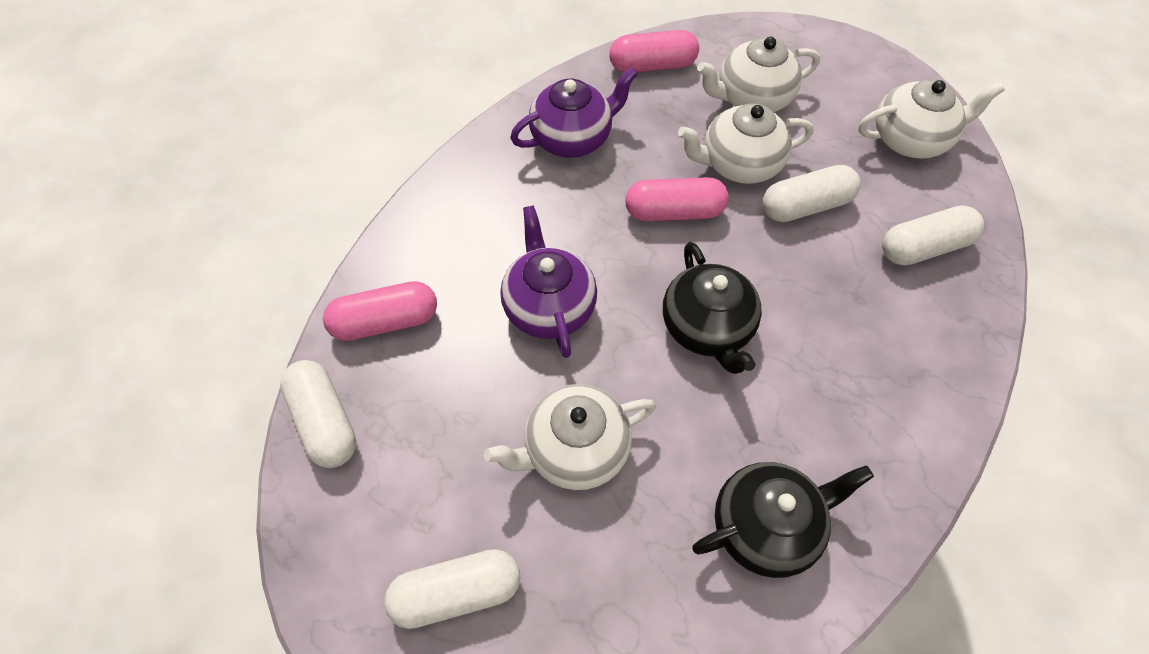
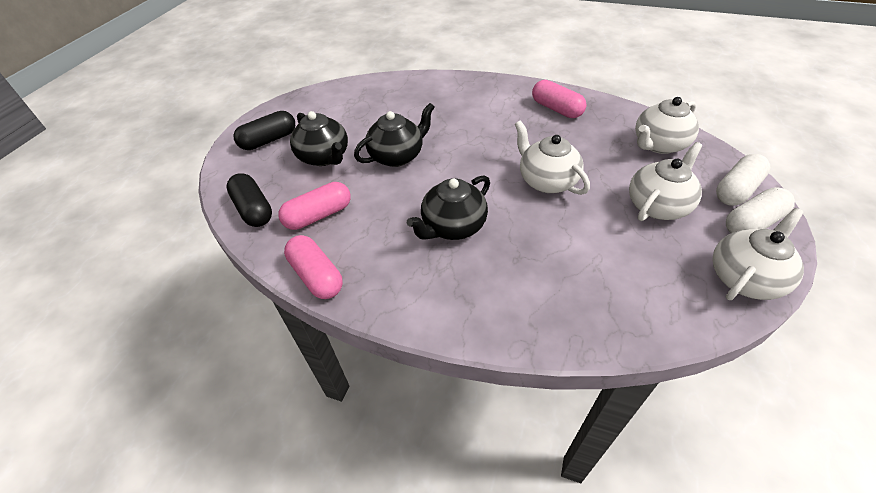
black capsule: none = 0 -> [226,173,272,227] [234,111,295,150] = 2
black teapot: [663,242,762,374] [692,462,874,578] = 2 -> [290,111,348,166] [354,103,434,167] [407,175,490,240] = 3
purple teapot: [500,205,597,358] [510,67,638,158] = 2 -> none = 0
white capsule: [280,360,356,468] [384,549,521,629] [763,165,861,222] [882,205,984,266] = 4 -> [716,154,770,206] [726,187,795,233] = 2

